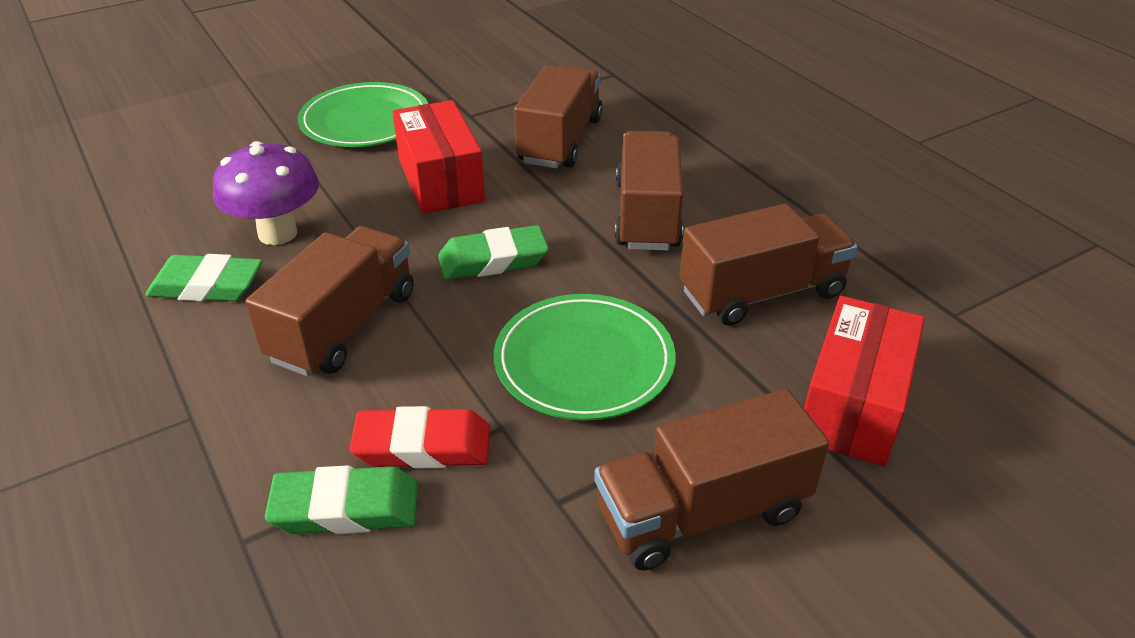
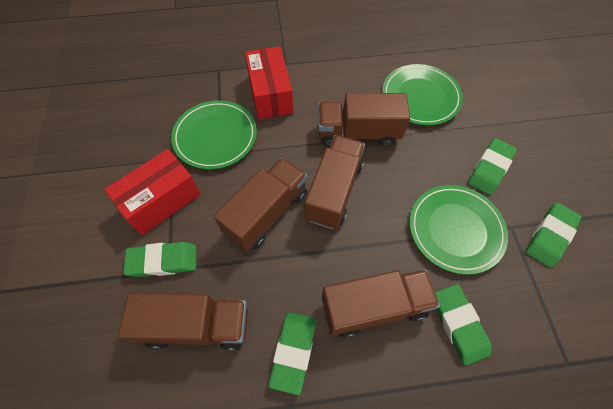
green eraser: [145,254,263,301] [265,465,418,534] [438,225,549,280] = 3 -> [123,242,196,277] [269,312,316,395] [435,284,491,366] [468,138,517,195] [526,202,581,268] = 5
green plate: [298,82,428,147] [494,294,676,421] = 2 -> [171,100,257,169] [382,64,463,125] [409,185,508,275] = 3
purple mushroom: [213,141,319,245] = 1 -> none = 0
red eraser: [350,406,490,468] = 1 -> none = 0

